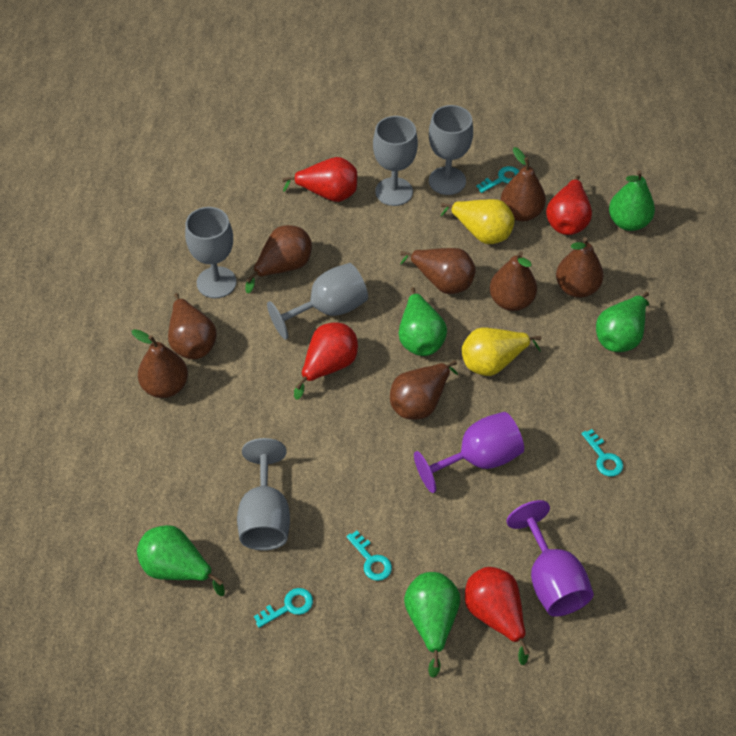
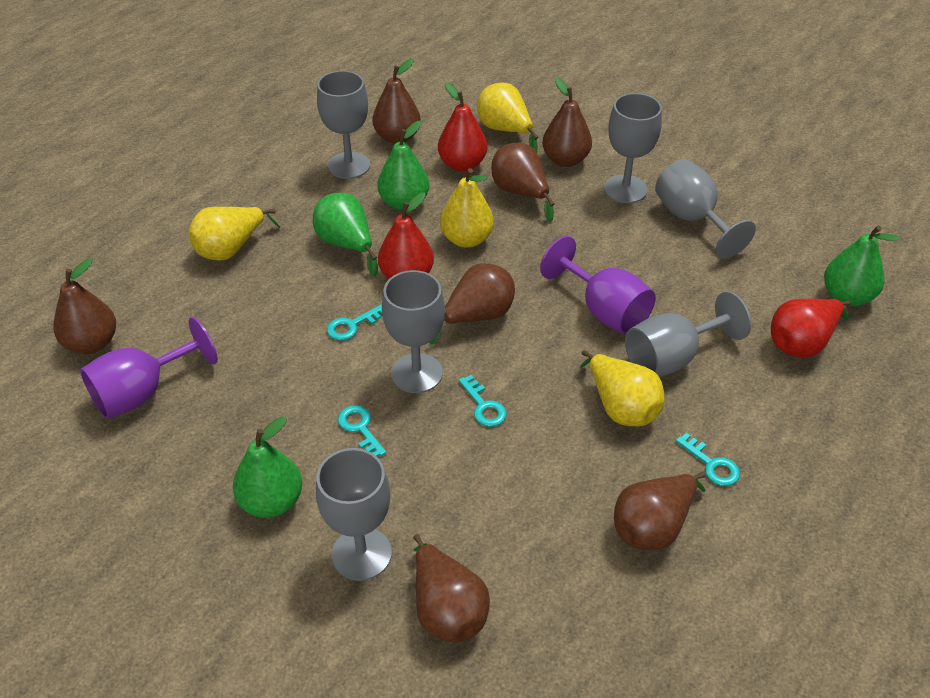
brown pear: [132,329,188,398] [168,293,216,359] [245,225,312,293] [390,360,458,420] [400,248,476,294] [490,251,537,311] [501,147,546,221] [556,237,604,298] = 8 -> [53,258,116,354] [372,59,421,144] [413,534,490,643] [430,263,515,344] [491,143,555,223] [542,77,592,167] [614,471,706,550] = 7
green pear: [137,525,225,596] [399,287,447,356] [404,572,460,678] [596,292,649,352] [609,170,655,231] = 5 -> [233,417,302,518] [313,193,378,276] [377,121,429,210] [824,226,900,306] = 4
grey goblet: [185,207,236,298] [237,438,290,551] [267,263,368,339] [373,116,418,206] [429,105,473,195] = 5 -> [316,448,392,581] [317,71,370,179] [382,270,445,393] [604,93,662,203] [625,291,751,377] [655,159,756,259] = 6
red pear: [282,157,357,202] [294,322,358,400] [465,567,530,665] [546,175,592,235] = 4 -> [378,192,434,279] [438,82,487,171] [771,299,851,357] = 3
yellow pear: [441,199,515,244] [462,328,541,376] = 2 -> [188,207,280,261] [440,168,494,248] [477,82,539,153] [580,350,665,426] = 4

